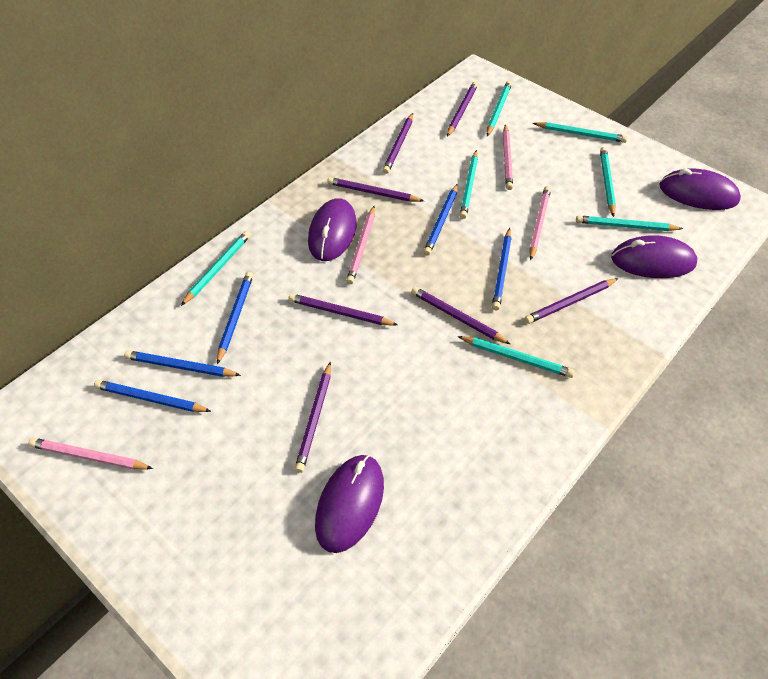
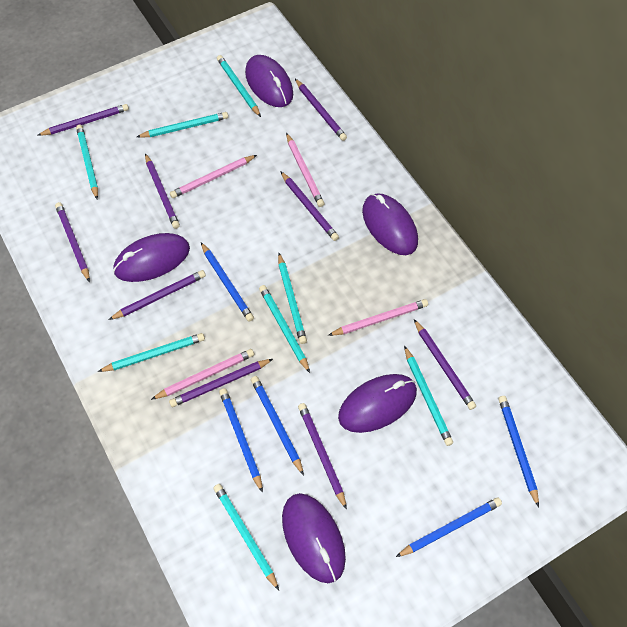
purple mouse: [308,198,357,261] [315,455,384,553] [611,235,697,278] [659,168,741,210] = 4 -> [113,233,190,282] [245,55,293,107] [282,493,346,583] [338,374,417,433] [362,193,418,255] = 5
purple pencil: [289,294,398,326] [294,362,331,473] [327,177,424,202] [382,113,413,174] [411,287,510,344] [447,82,478,137] [525,278,618,324] = 7 -> [37,104,129,136] [55,202,90,282] [108,270,206,320] [145,153,180,229] [169,359,273,407] [280,171,339,241] [295,79,347,141] [298,403,347,510] [414,319,476,410] = 9
turquoise pencil: [181,231,251,306] [457,336,575,378] [459,150,478,219] [487,81,512,136] [533,122,628,143] [576,215,683,231] [600,147,616,217] = 7 -> [76,125,98,199] [98,333,205,372] [137,112,228,138] [213,484,279,590] [217,55,261,117] [259,285,310,373] [278,253,307,344] [404,345,453,446] = 8

